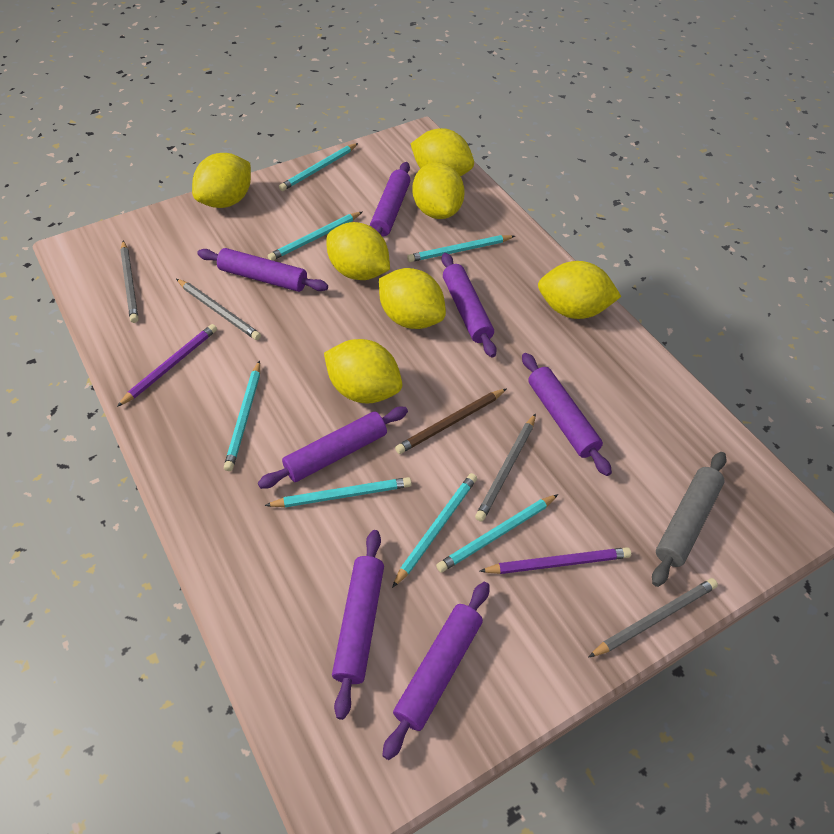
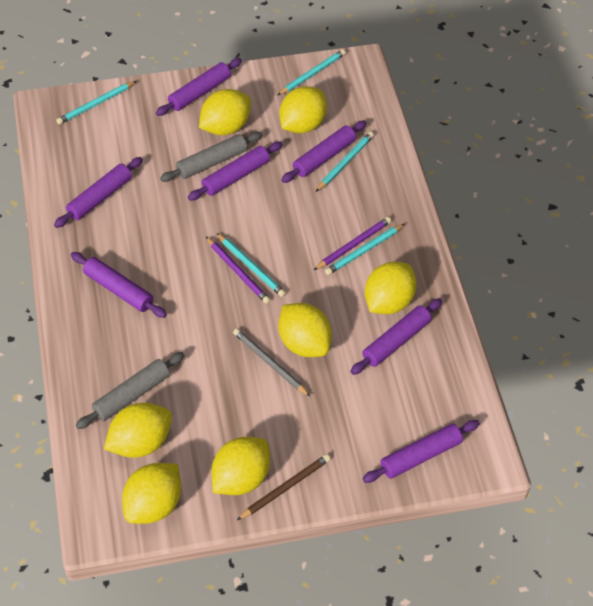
grey pencil: [120,241,139,323] [176,279,261,340] [475,413,536,522] [588,578,718,658] = 4 -> [233,328,310,396] = 1
grey rolling pin: [652,452,727,587] = 1 -> [76,352,185,429] [160,132,262,182] = 2
turquoise pencil: [224,360,260,471] [265,477,412,507] [268,212,362,261] [279,143,358,191] [392,473,477,588] [407,235,515,262] [436,494,558,573] = 7 -> [56,81,136,124] [217,233,286,297] [277,49,346,95] [316,132,374,192] [325,224,404,275] = 5

